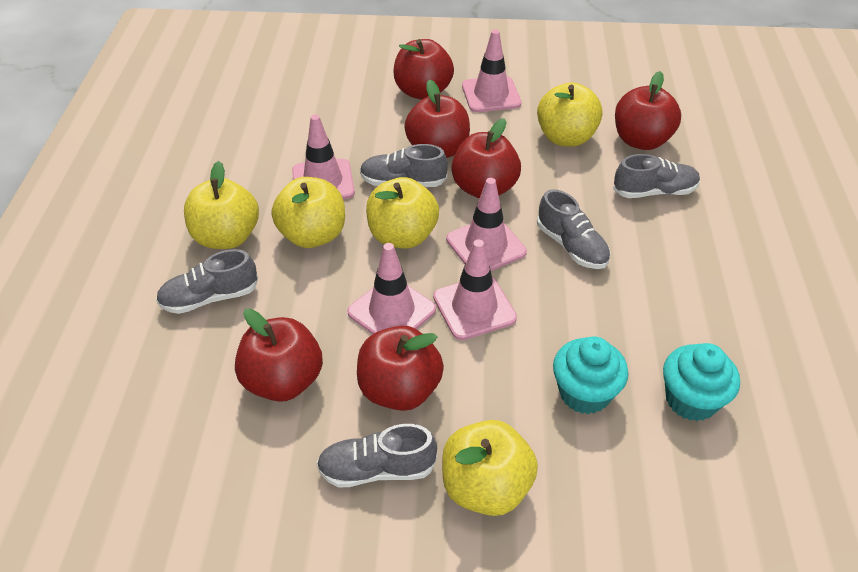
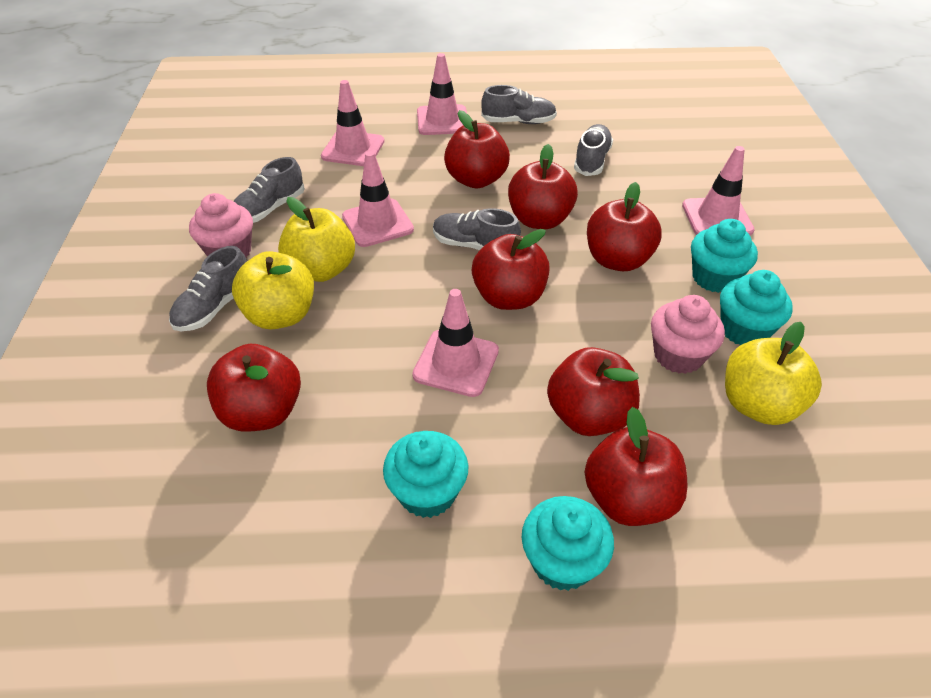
pink cupcake: none = 0 -> [189,193,253,258] [651,295,725,374] = 2
red apple: [235,309,323,402] [357,325,444,411] [393,39,454,100] [404,80,470,158] [451,118,521,199] [615,71,681,150] = 6 -> [207,344,301,432] [444,110,510,189] [472,229,550,310] [508,144,578,229] [547,347,640,436] [585,407,688,526] [587,182,662,271] = 7
turquoise cupcake: [553,336,628,414] [663,343,740,421] = 2 -> [383,431,469,518] [522,496,614,591] [691,219,758,293] [720,270,793,345] = 4
yellow apple: [184,161,259,249] [271,177,345,248] [366,177,439,249] [442,420,538,516] [537,82,603,147] = 5 -> [232,251,314,329] [278,197,355,282] [725,322,822,425] = 3

